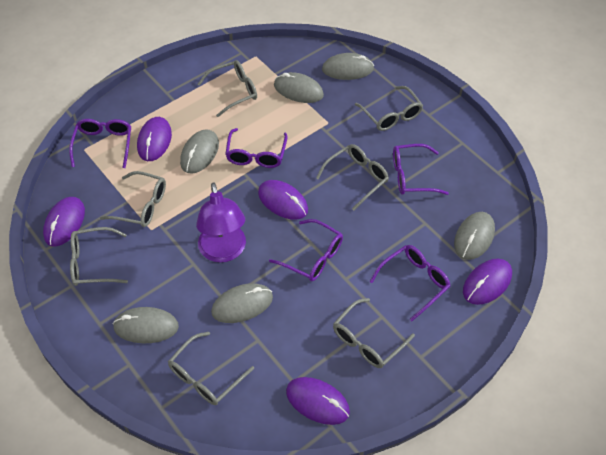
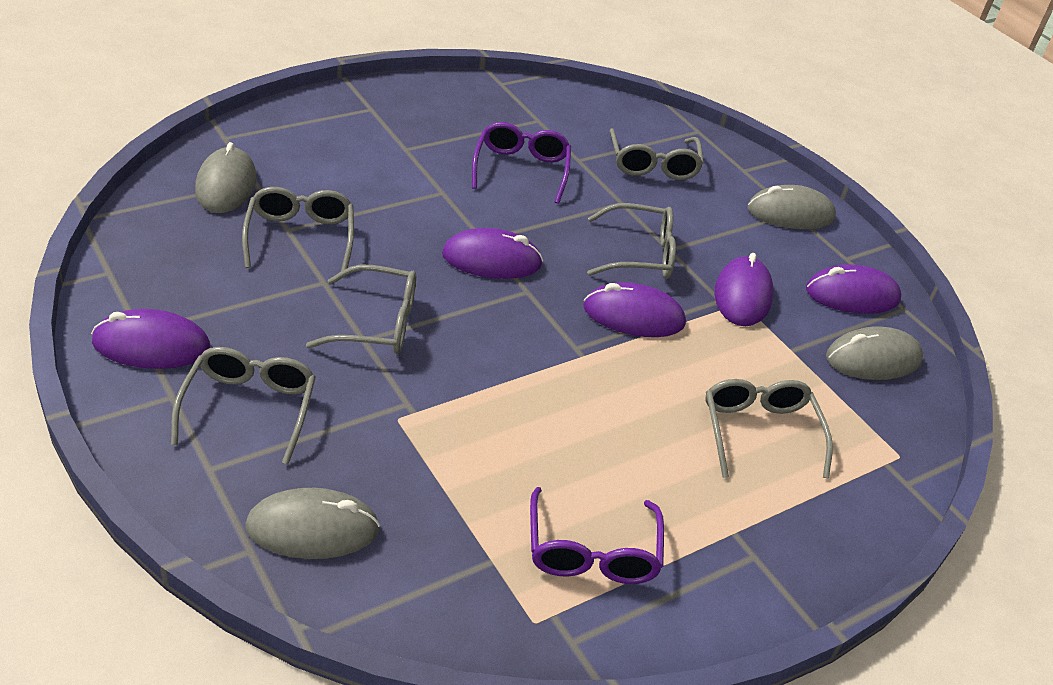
grey glasses: [70,227,128,286] [100,171,166,227] [168,332,254,405] [198,60,257,117] [316,144,389,210] [333,298,415,368] [355,86,423,131] = 7 -> [171,347,316,464] [242,187,354,271] [306,264,416,354] [587,203,676,279] [609,128,704,180] [705,379,833,478] = 6
grey mouse: [113,307,179,343] [180,129,219,174] [211,283,273,323] [274,72,324,103] [322,53,374,80] [454,212,495,260] = 6 -> [195,142,257,213] [245,488,380,559] [748,185,836,229] [826,327,923,380] = 4
purple glasses: [69,119,131,168] [225,128,288,168] [269,219,343,281] [370,245,450,321] [393,144,449,195] = 5 -> [472,122,571,204] [530,487,664,584] = 2
purple lamp: [196,183,246,263] = 1 -> none = 0

